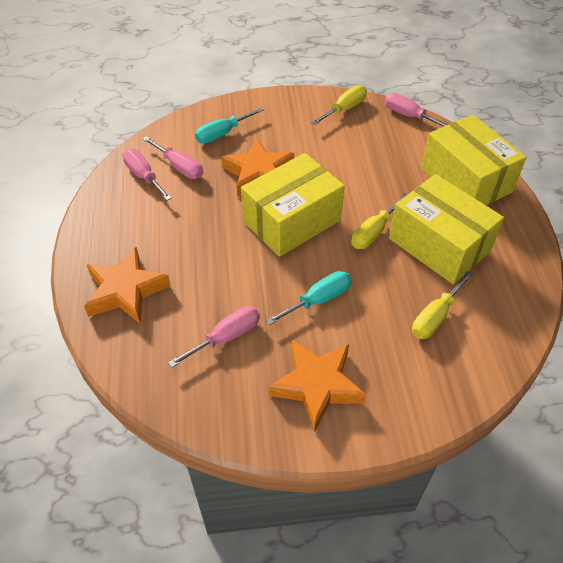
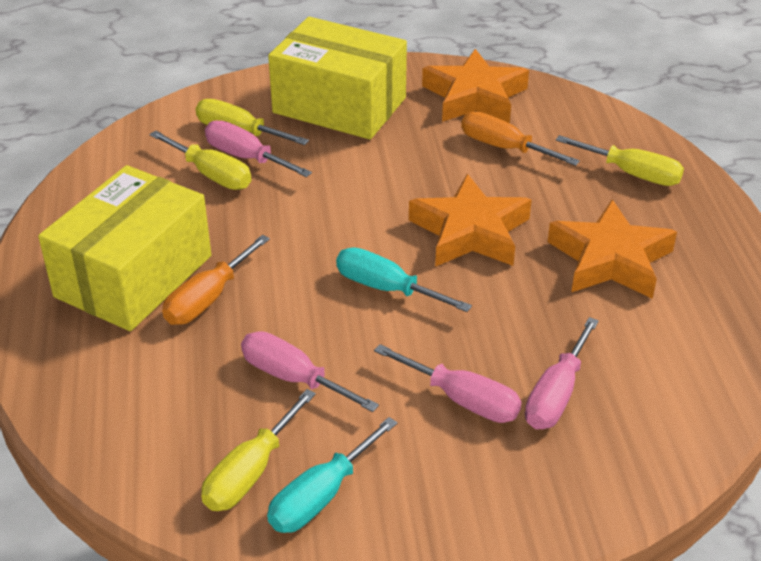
orange screwdriver: none = 0 -> [162,235,270,325] [461,112,580,166] = 2
yellow box: [241,153,345,257] [389,174,504,284] [421,115,527,205] = 3 -> [38,165,211,331] [268,17,407,140] = 2
yellow screwdriver: [311,85,367,125] [351,193,407,249] [412,271,473,339] = 3 -> [150,130,251,190] [196,99,309,145] [201,389,316,511] [556,135,684,186] = 4

